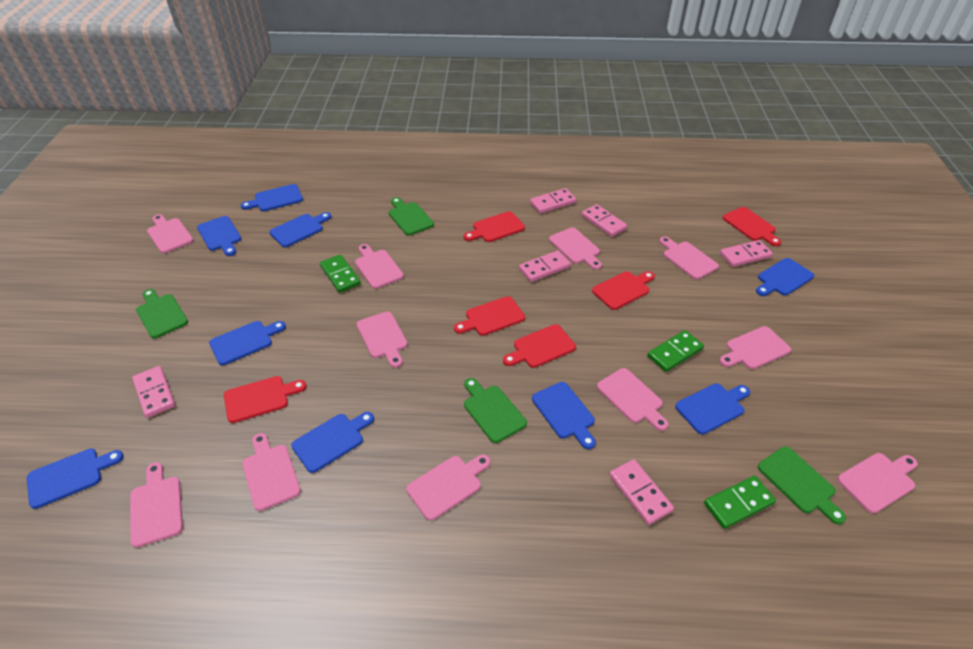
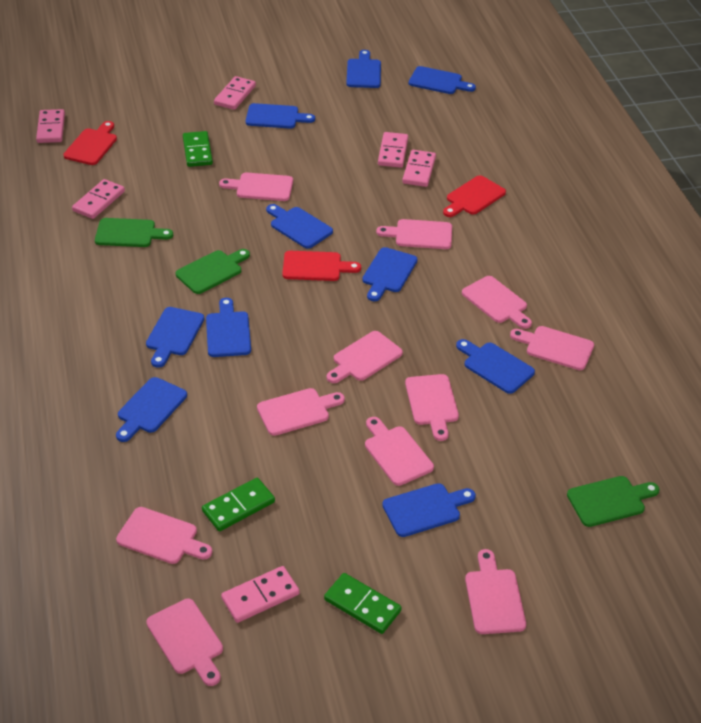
blue cutting board: [27,448,124,509] [197,216,241,256] [209,321,286,365] [241,184,303,211] [269,212,331,247] [291,412,374,473] [532,382,596,449] [675,383,750,435] [756,258,814,296] = 9 -> [116,377,187,442] [146,307,204,368] [206,298,251,357] [246,103,315,128] [266,204,333,249] [346,50,381,88] [362,247,417,301] [382,483,476,537] [409,66,476,94] [456,339,535,394] = 10
green cutting board: [136,289,188,339] [389,197,434,236] [464,378,527,443] [758,446,846,524] = 4 -> [95,218,173,247] [175,249,250,294] [567,476,659,527] = 3
red cutting board: [224,376,306,423] [454,296,525,336] [464,211,525,242] [503,324,576,368] [592,271,655,310] [723,207,781,246] = 6 -> [63,121,117,165] [282,251,361,281] [443,175,506,217] = 3

